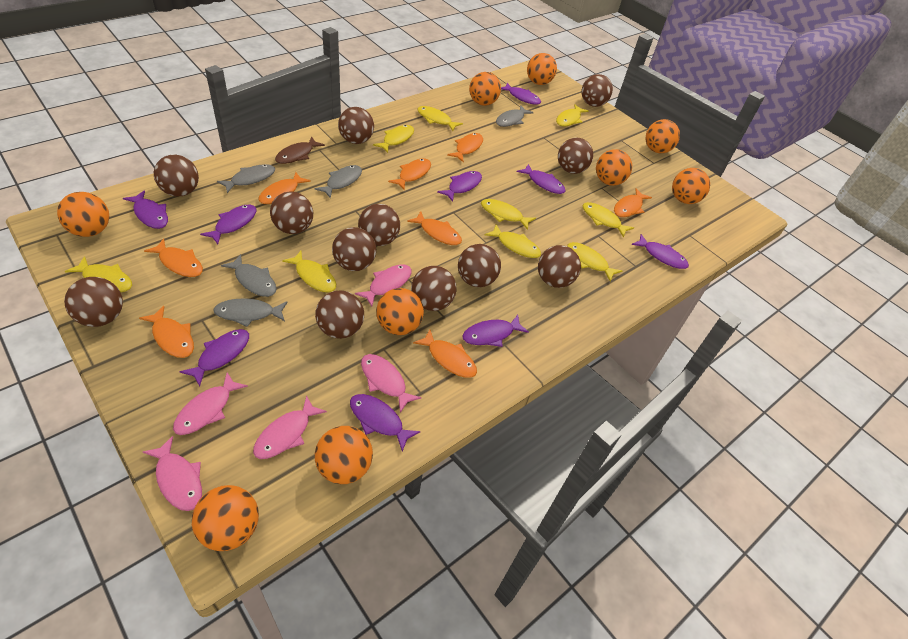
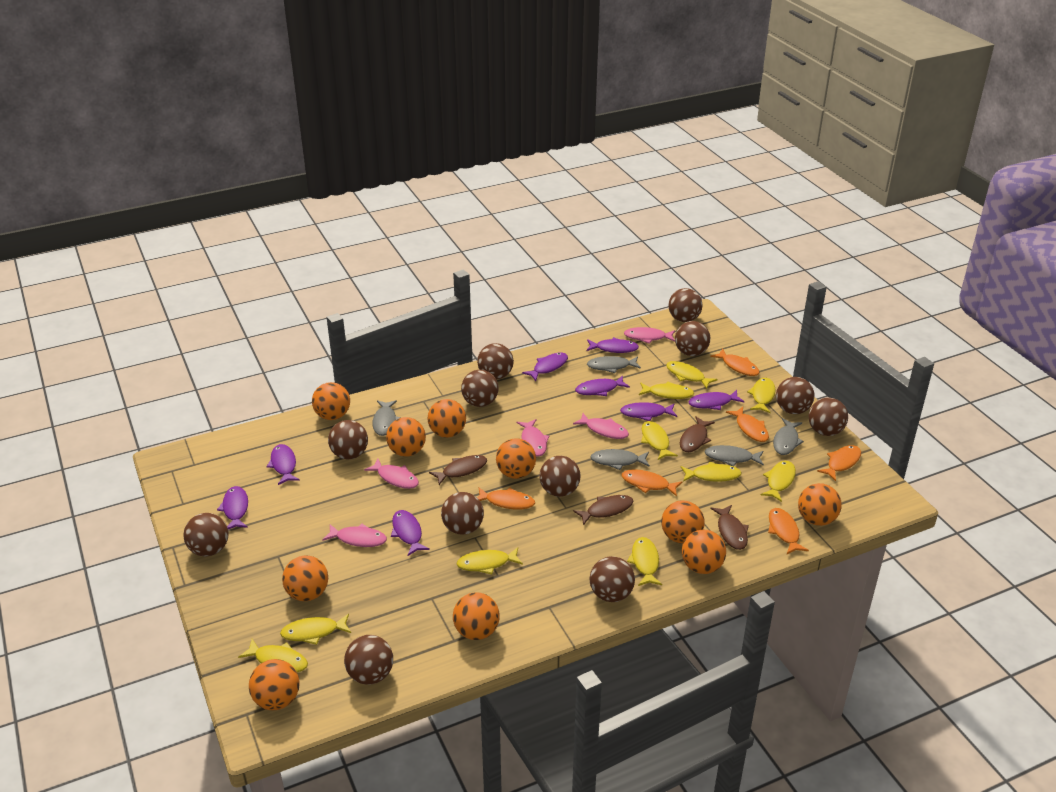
brown fish: [275,136,325,164] = 1 -> [429,455,487,485] [573,495,633,526] [680,417,715,452] [710,505,749,550] = 4
orange ball: [57,192,109,237] [192,485,259,551] [315,426,373,484] [376,288,424,335] [469,72,501,106] [527,53,557,85] [596,149,632,186] [646,119,680,153] [672,168,710,204] = 9 -> [249,659,299,710] [282,555,328,601] [312,382,350,420] [386,417,426,457] [427,399,466,438] [453,592,500,640] [496,438,536,479] [661,500,705,544] [682,529,726,574] [798,483,842,526] = 10
orange fish: [139,306,194,358] [144,238,203,277] [259,172,311,204] [388,158,431,191] [407,211,462,245] [413,329,477,378] [447,133,483,163] [614,188,652,217] = 8 -> [477,487,535,510] [622,469,682,496] [710,349,760,376] [726,407,769,442] [768,508,809,554] [817,445,861,481] = 6
purple fish: [123,190,168,229] [180,329,249,386] [200,204,256,244] [350,394,421,452] [437,171,482,202] [462,315,529,347] [501,82,541,105] [517,164,566,194] [631,234,689,269] = 9 -> [217,486,248,530] [267,444,300,485] [391,510,430,556] [522,353,568,381] [575,375,630,396] [586,337,639,353] [620,402,677,421] [689,390,744,410] = 8
yellow fish: [65,256,132,292] [282,251,336,292] [373,125,414,153] [418,106,463,131] [481,199,536,230] [485,224,541,258] [556,104,589,126] [567,242,622,282] [582,202,634,238] = 9 -> [238,639,308,673] [280,614,351,645] [456,547,523,574] [627,537,662,586] [639,382,694,399] [641,421,678,460] [666,361,717,389] [681,462,742,482] [747,378,775,413] [761,461,796,502] = 10

